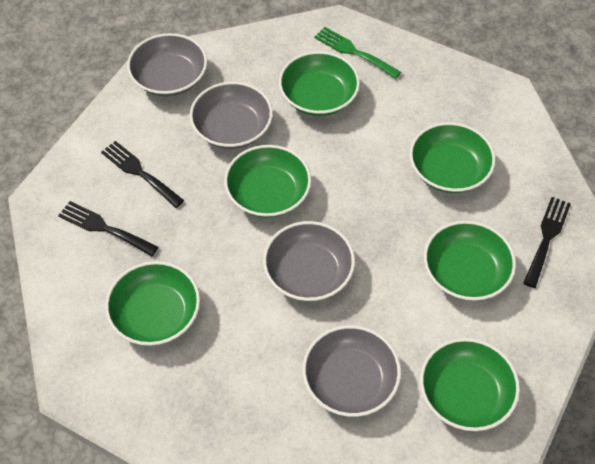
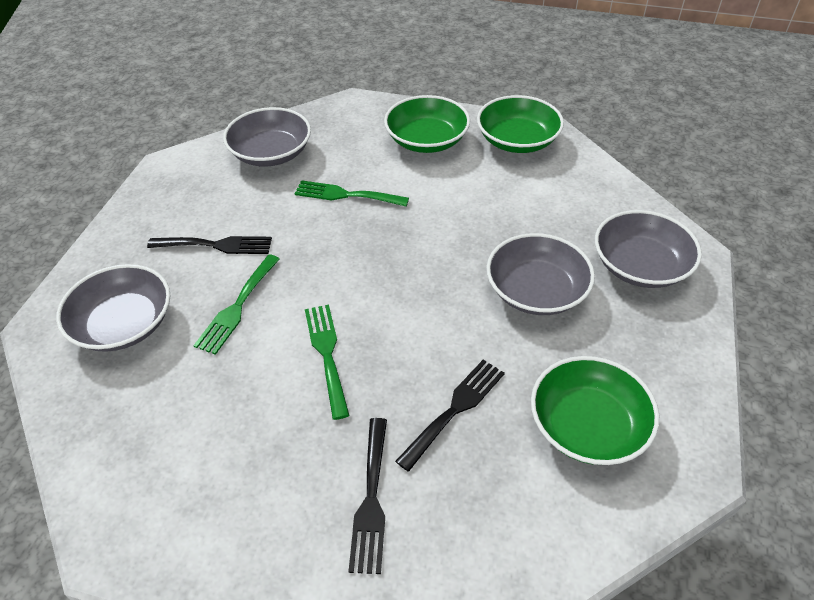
green bowl: [105,261,200,346] [224,145,311,218] [279,51,360,116] [410,122,496,193] [420,338,520,431] [424,221,516,301] = 6 -> [384,95,470,153] [477,95,564,153] [531,356,659,465] = 3
green fork: [314,27,401,79] = 1 -> [193,254,280,355] [295,180,409,206] [305,305,350,420] = 3

